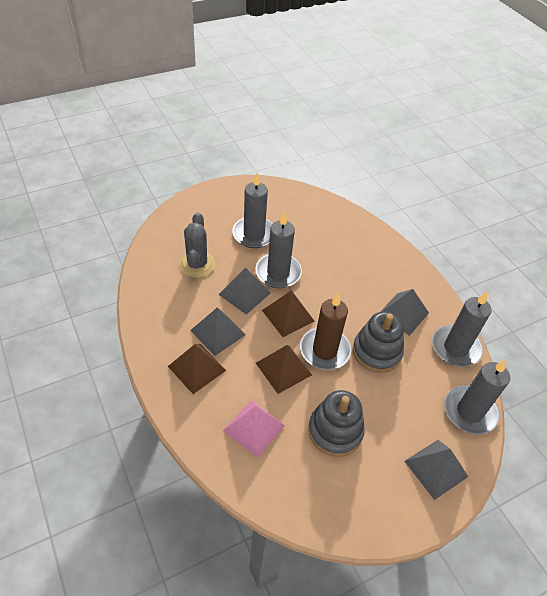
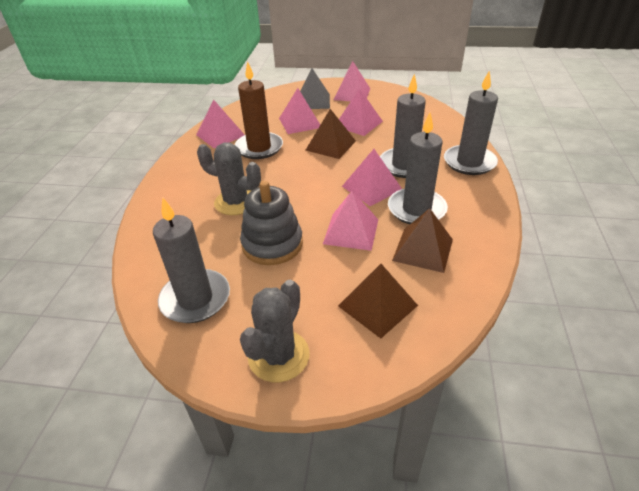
grey cactus: [179,212,215,278] = 1 -> [197,142,261,215] [240,280,310,382] = 2
grey pyramid: [190,307,246,356] [218,268,271,315] [380,289,429,336] [405,440,469,500] = 4 -> [300,68,330,109] = 1
grey stacking toy: [308,390,365,457] [353,312,404,373] = 2 -> [240,181,303,265] = 1
pink pyramid: [223,400,285,458] = 1 -> [196,100,245,148] [279,88,320,134] [323,191,378,251] [334,61,370,101] [339,88,383,136] [342,149,402,206] = 6

